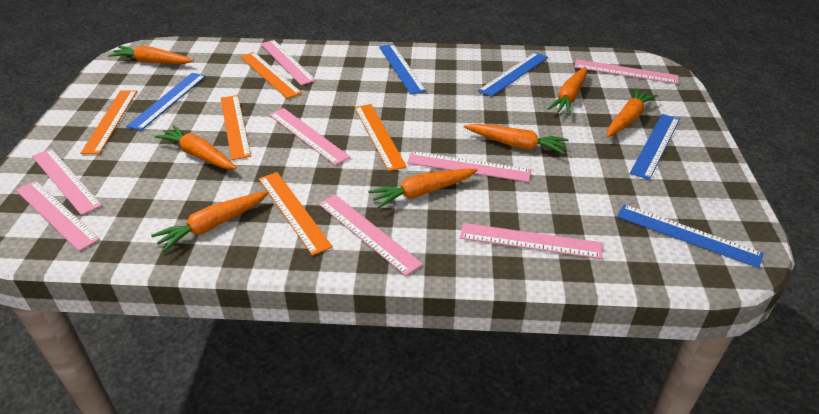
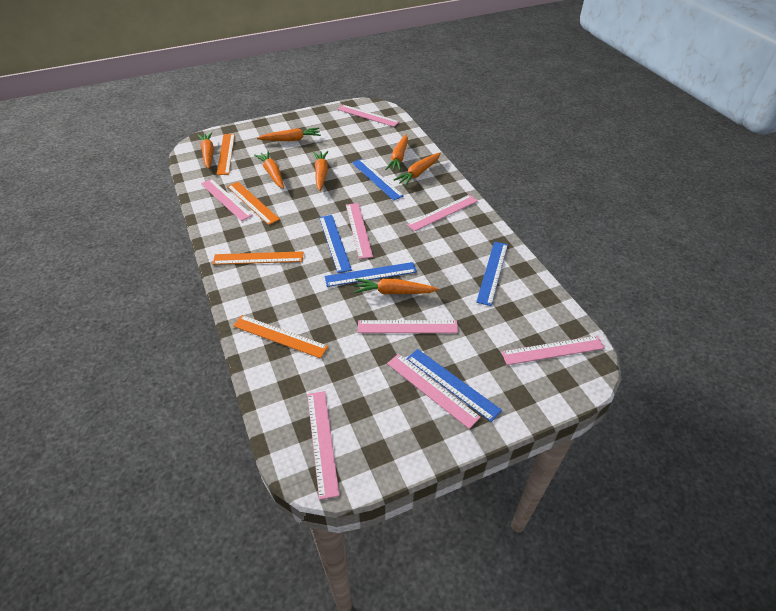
orange ruler: [80,91,137,154] [221,95,251,160] [240,52,302,99] [259,172,333,256] [354,104,407,171] = 5 -> [213,251,303,265] [216,134,235,175] [227,182,280,225] [233,315,328,359] = 4

